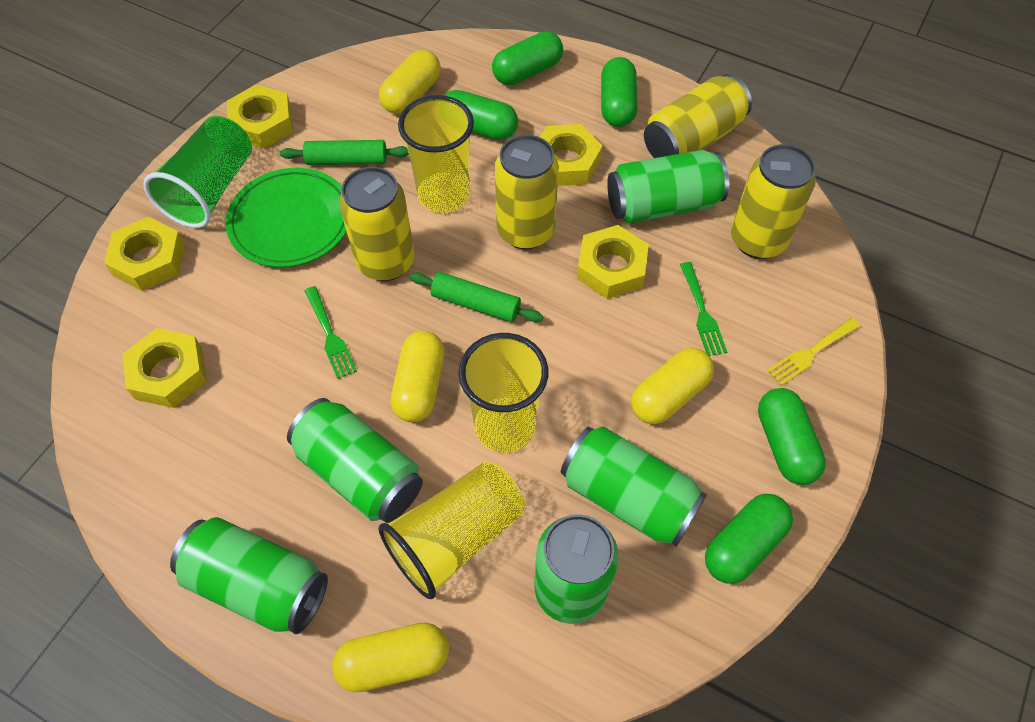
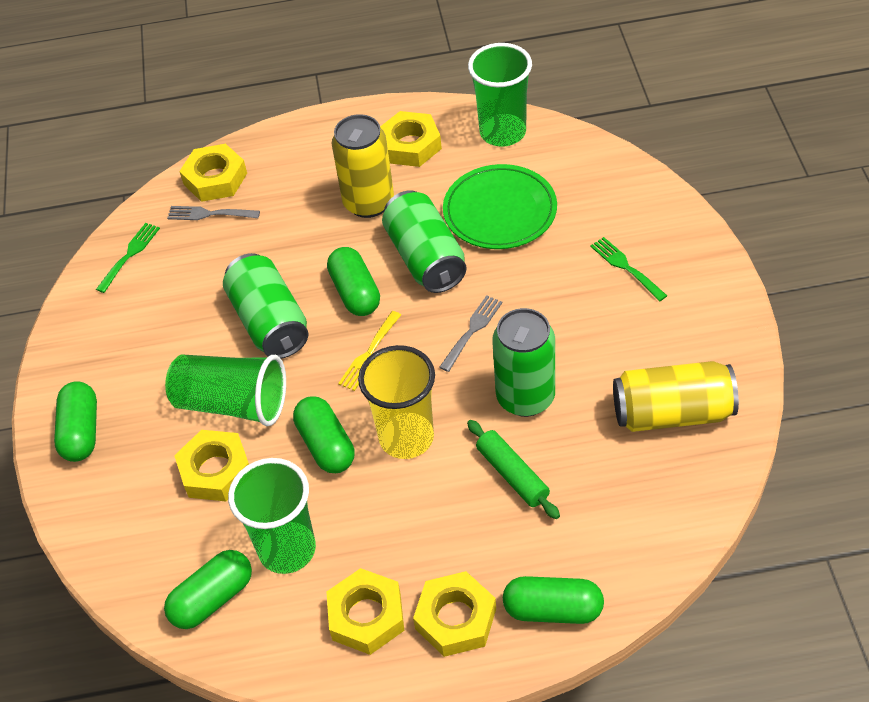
green can: [170,517,328,634] [287,398,423,523] [534,515,619,624] [561,427,707,547] [607,150,729,223] = 5 -> [223,253,309,359] [382,190,466,293] [492,308,555,417] = 3
green cup: [143,116,252,228] = 1 -> [165,355,286,426] [228,458,316,574] [468,43,532,147] = 3
green rolling pin: [280,140,409,165] [409,272,543,322] = 2 -> [467,420,560,519] = 1
grey fork: none = 0 -> [167,206,260,220] [439,295,502,372] = 2
yellow can: [339,167,415,281] [495,135,559,249] [644,74,752,158] [731,144,816,259] = 4 -> [332,114,394,218] [613,361,739,432] = 2
yellow capsule: [332,623,449,692] [379,50,441,114] [391,331,444,422] [631,348,714,424] = 4 -> none = 0
yellow cup: [379,462,525,599] [398,95,474,213] [459,333,548,453] = 3 -> [358,345,435,459] = 1

